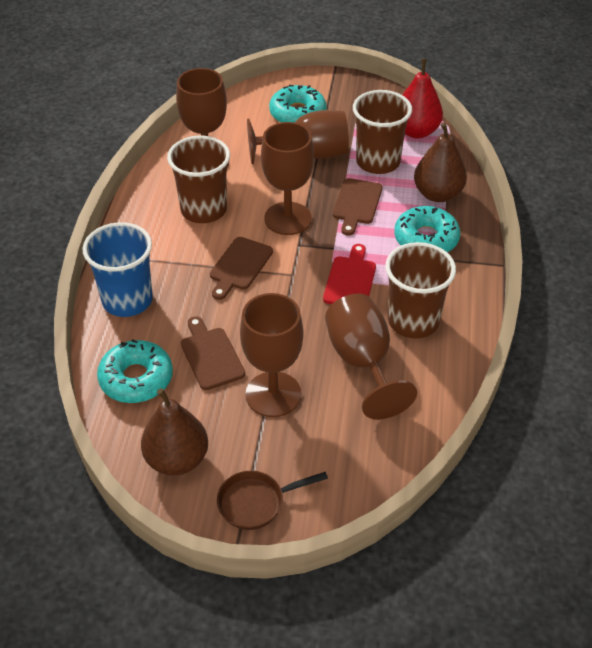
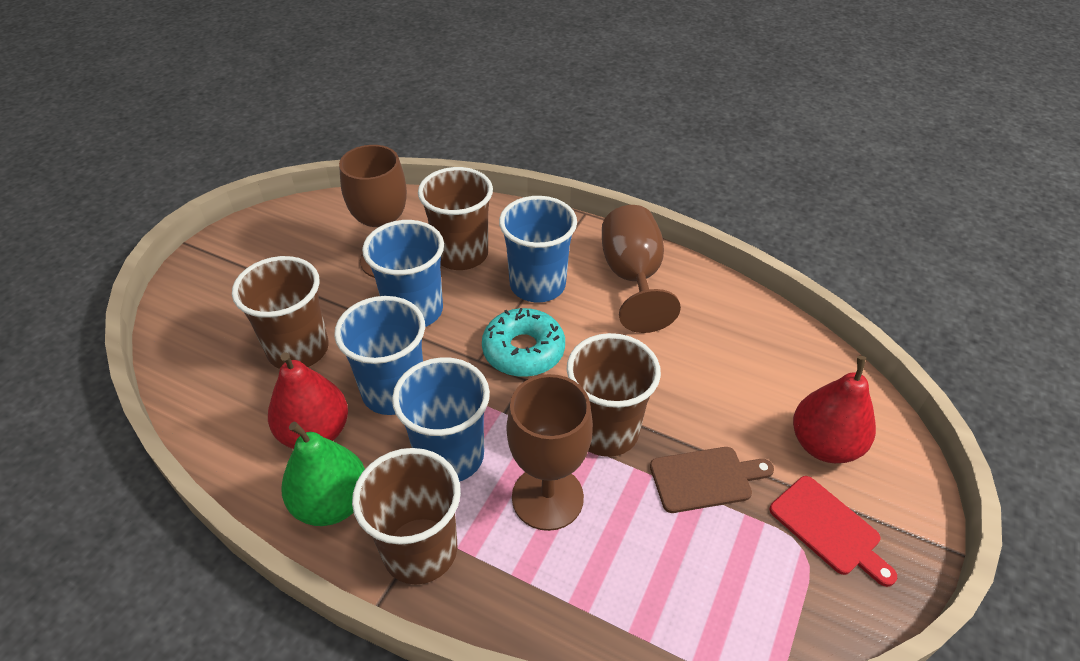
blue cup: [82,222,153,317] = 1 -> [334,296,425,415] [362,220,444,327] [392,357,490,482] [499,196,577,303] = 4
brown cup: [167,135,230,223] [353,90,412,174] [385,242,456,339] = 3 -> [232,256,329,369] [352,448,461,585] [418,167,493,270] [567,333,661,457] = 4
brown cutting board: [181,316,245,390] [210,237,273,300] [333,178,383,236] = 3 -> [650,447,774,513] = 1
brown goblet: [176,68,229,168] [240,293,304,417] [247,110,349,164] [261,122,314,235] [325,293,417,419] = 5 -> [339,145,407,278] [507,374,593,531] [602,205,681,333] = 3
brown pan: [217,471,328,530] = 1 -> none = 0
brown pear: [141,388,208,476] [414,122,467,202] = 2 -> none = 0
green pear: none = 0 -> [281,422,365,526] = 1
red pear: [403,59,443,138] = 1 -> [268,352,348,449] [793,356,876,463] = 2
turquoise donut: [97,339,173,403] [269,85,327,123] [394,206,460,252] = 3 -> [482,308,565,377] = 1

